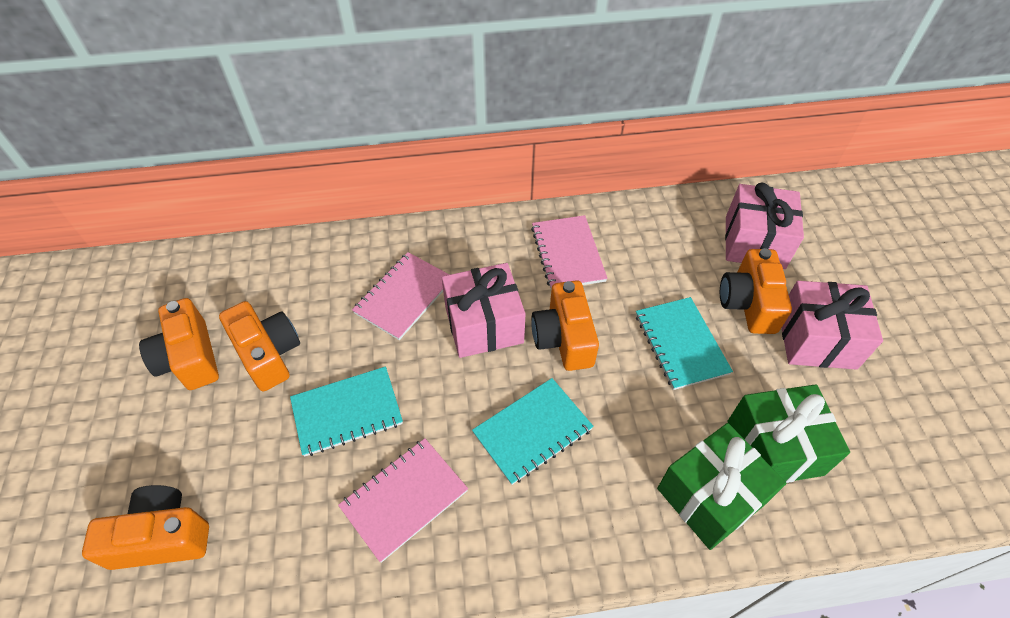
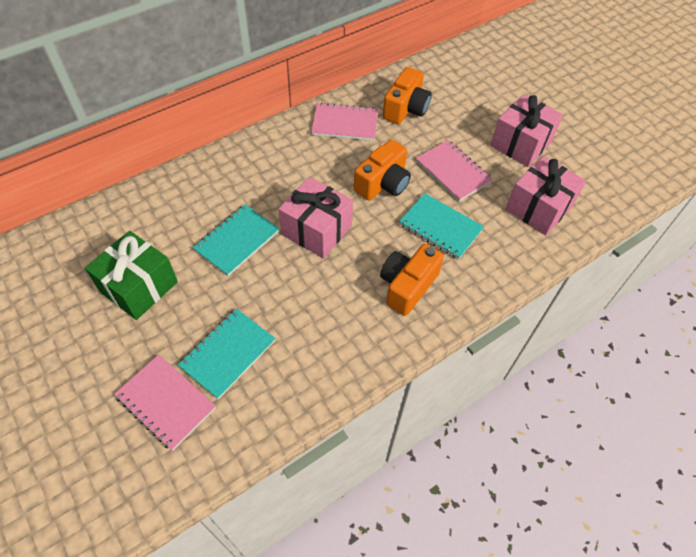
green gift: [657,423,786,550] [727,384,850,483] = 2 -> [85,231,178,320] = 1
orange camera: [82,485,209,570] [139,298,219,390] [219,301,300,391] [531,280,599,371] [720,248,792,334] = 5 -> [354,139,411,200] [380,244,444,316] [383,67,432,124] = 3

